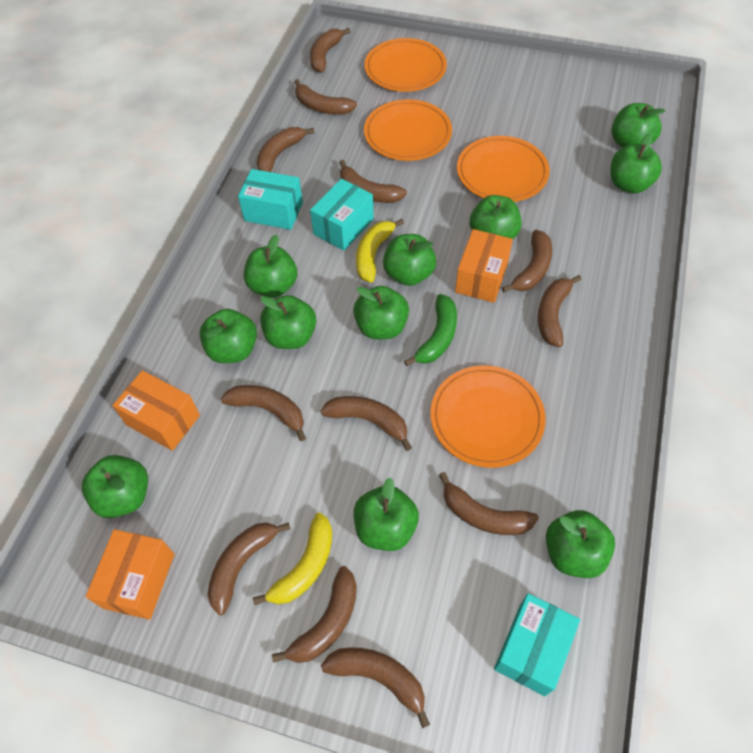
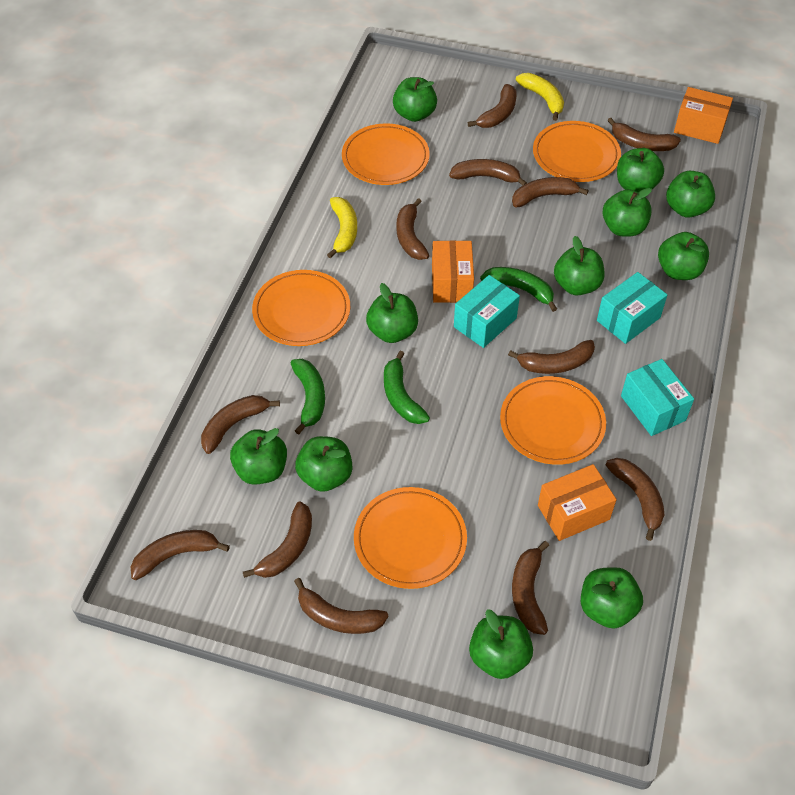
green banana: [404,294,457,366] = 1 -> [291,359,325,435] [384,351,430,424] [480,267,557,312] = 3
orange plate: [364,99,452,161] [365,38,447,92] [430,365,546,468] [457,136,550,202] = 4 -> [252,270,350,346] [342,123,430,185] [354,487,467,589] [500,376,606,465] [533,121,621,182] = 5

